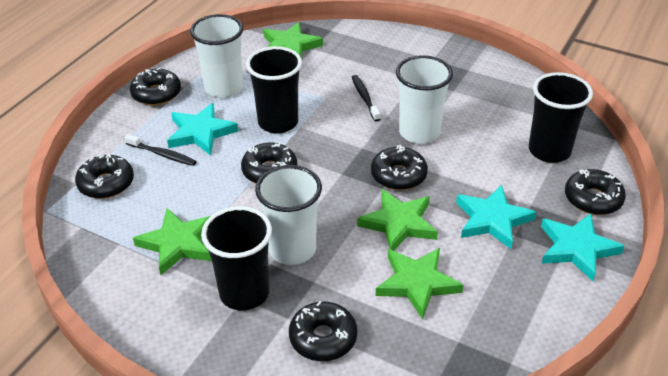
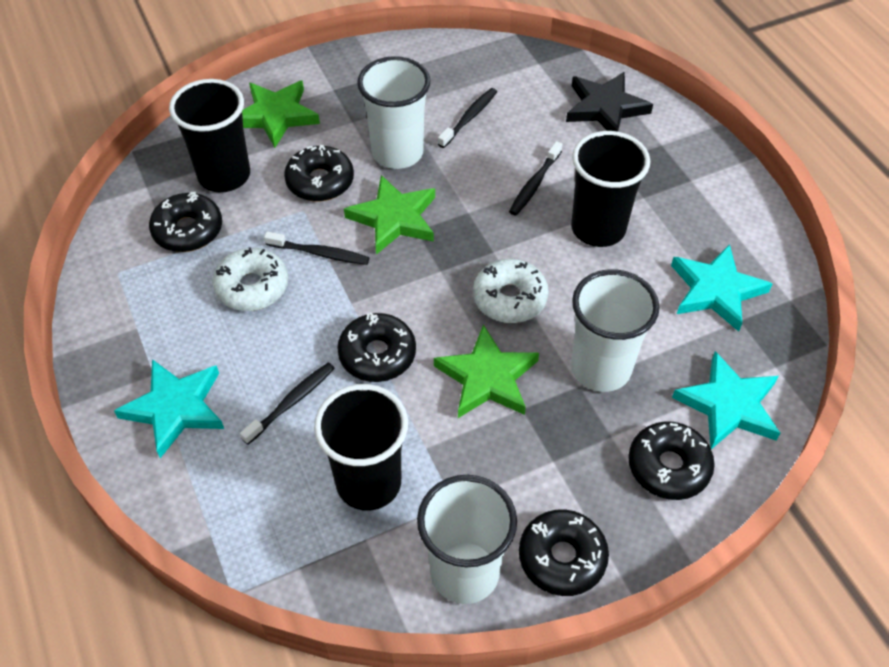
black donut: [75,154,134,199] [130,67,181,105] [241,142,297,183] [289,301,357,361] [371,145,428,190] [565,169,626,215] = 6 -> [149,191,222,252] [284,145,354,201] [337,312,416,382] [519,509,609,596] [628,421,715,500] = 5
black star: none = 0 -> [566,72,653,132] = 1
black toothbrush: [124,134,197,166] [352,75,380,122] = 2 -> [240,362,335,445] [264,231,369,265] [438,88,497,148] [509,141,562,216] = 4
green star: [133,208,212,275] [263,22,323,57] [357,189,438,251] [376,248,463,319] = 4 -> [242,80,320,148] [344,175,435,255] [434,324,539,418] = 3
white donut: none = 0 -> [212,247,288,311] [473,259,549,323] = 2

